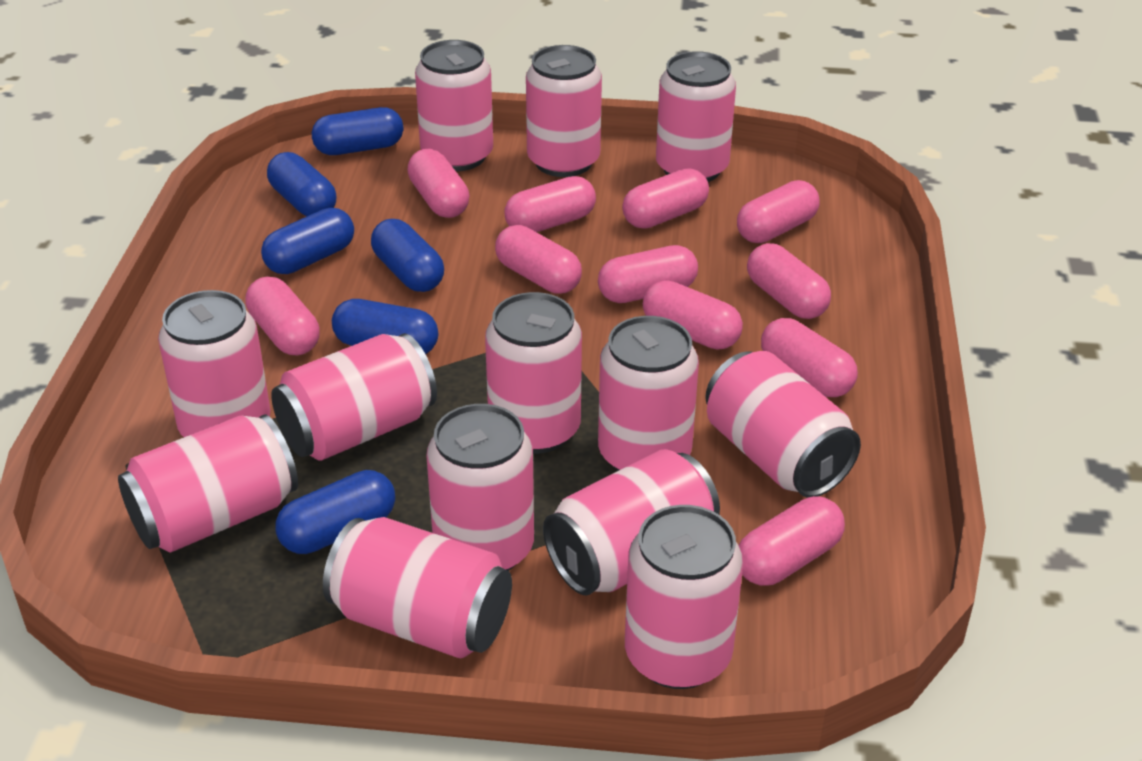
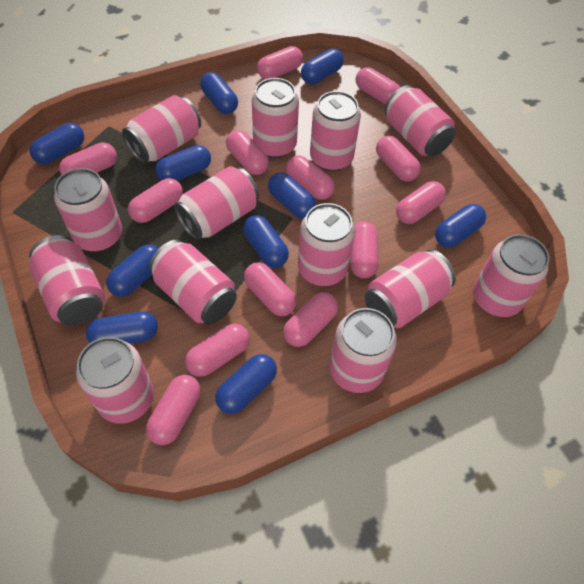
blue capsule: [261,208,354,274] [267,152,336,216] [276,470,395,554] [312,107,403,155] [332,299,438,354] [371,219,444,292] = 6 -> [29,123,84,164] [86,311,158,344] [106,244,159,297] [156,145,211,181] [200,72,238,114] [215,354,277,414] [243,215,289,268] [268,172,317,219] [301,49,344,84] [435,204,486,247] = 10
pink capsule: [245,277,320,356] [407,149,469,218] [495,225,582,294] [504,176,596,232] [598,245,698,303] [622,168,709,229] [643,280,743,350] [737,180,820,243] [739,496,845,586] [747,243,831,319] [761,318,858,397] = 11 -> [59,142,117,175] [128,178,183,223] [146,375,201,445] [185,324,250,377] [226,130,269,175] [244,262,296,316] [257,46,303,79] [283,292,338,347] [286,156,335,200] [350,221,378,278] [356,67,400,104] [376,136,421,182] [396,181,446,224] = 13

